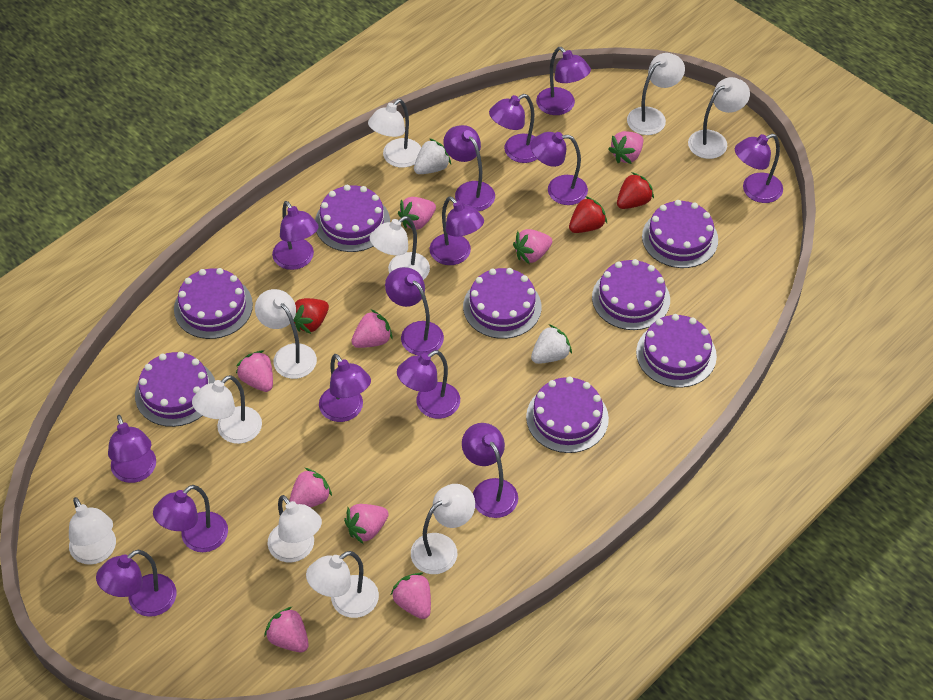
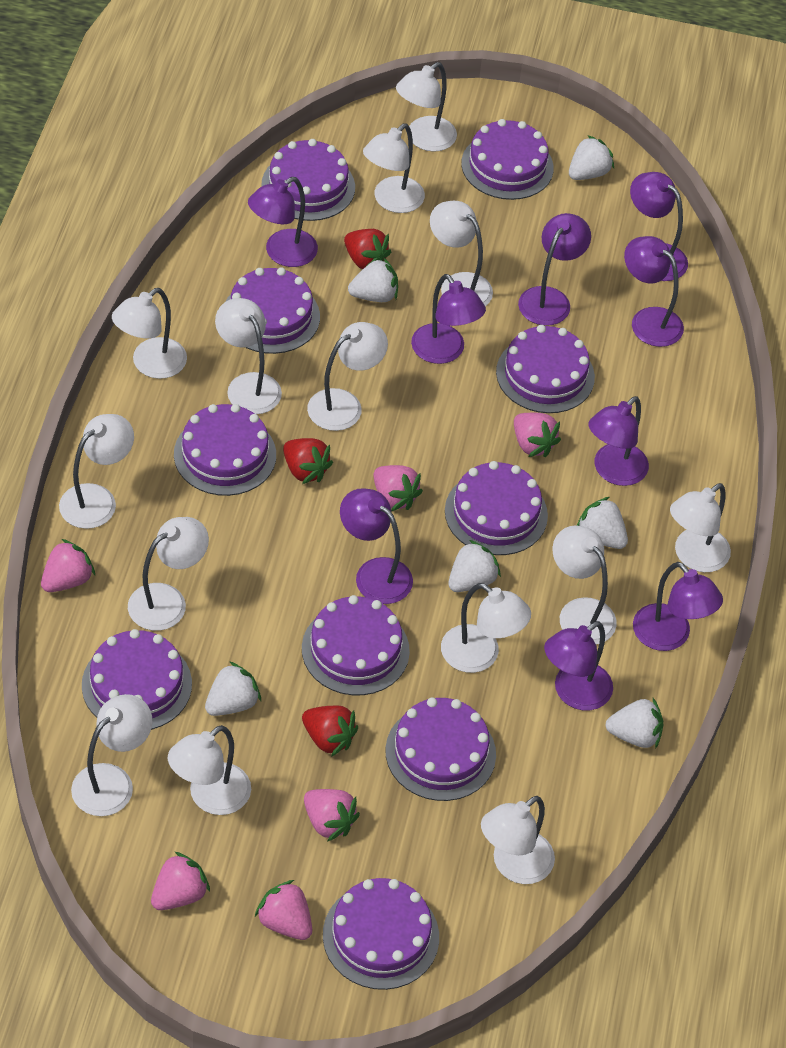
pink strawberry: [236,350,273,392] [264,606,309,652] [289,468,332,508] [344,504,389,544] [351,310,393,348] [391,572,431,619] [398,197,436,230] [513,229,552,264] [608,131,643,164] = 9 -> [41,539,95,592] [151,852,210,910] [255,880,312,940] [304,789,360,842] [373,465,423,511] [514,413,561,457] = 6
purple cake: [135,352,215,427] [174,268,253,339] [315,185,390,252] [463,268,542,339] [526,376,609,453] [592,259,670,330] [636,314,717,387] [642,200,718,268] = 8 -> [82,629,192,730] [174,404,276,496] [225,267,320,354] [261,139,355,221] [302,595,410,695] [323,878,439,990] [385,697,496,801] [445,461,548,555] [461,119,554,200] [496,325,595,413] = 10
purple lamp: [96,550,176,617] [108,415,156,483] [153,485,228,552] [272,201,319,270] [319,354,371,422] [385,267,444,356] [397,350,460,419] [430,196,484,265] [443,125,495,211] [462,423,518,518] [489,94,537,163] [530,132,588,205] [536,47,591,115] [735,134,783,203] = 14 -> [248,177,318,267] [340,488,413,604] [411,274,486,364] [518,213,591,326] [544,621,613,710] [588,396,649,486] [624,236,684,347] [630,172,688,281] [633,562,723,651] = 9
white lamp: [69,497,116,565] [192,375,262,444] [255,289,317,379] [267,495,322,562] [306,551,379,618] [368,99,421,168] [370,216,430,280] [411,484,475,574] [627,53,685,135] [688,77,750,159] = 10 -> [59,414,134,529] [71,694,152,816] [112,288,187,379] [128,517,209,631] [168,725,251,815] [215,298,282,414] [307,322,388,431] [363,123,425,213] [396,62,457,152] [430,201,493,306] [441,583,531,673] [481,796,555,884] [553,525,617,644] [670,483,731,572] = 14
white strawberry: [414,138,451,174] [531,324,572,364] = 2 -> [205,661,261,716] [348,257,398,302] [448,540,501,592] [569,135,614,180] [577,497,628,549] [605,698,663,749] = 6

